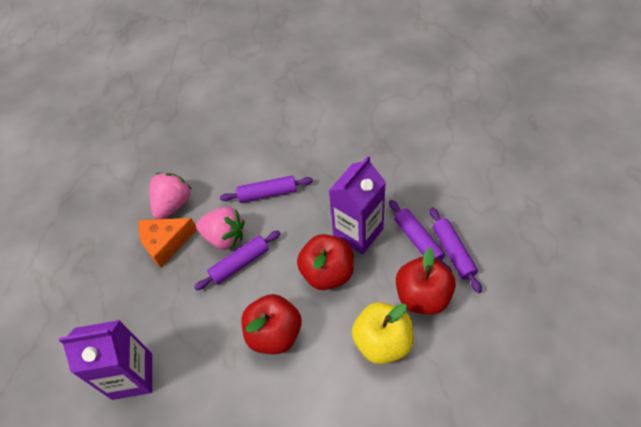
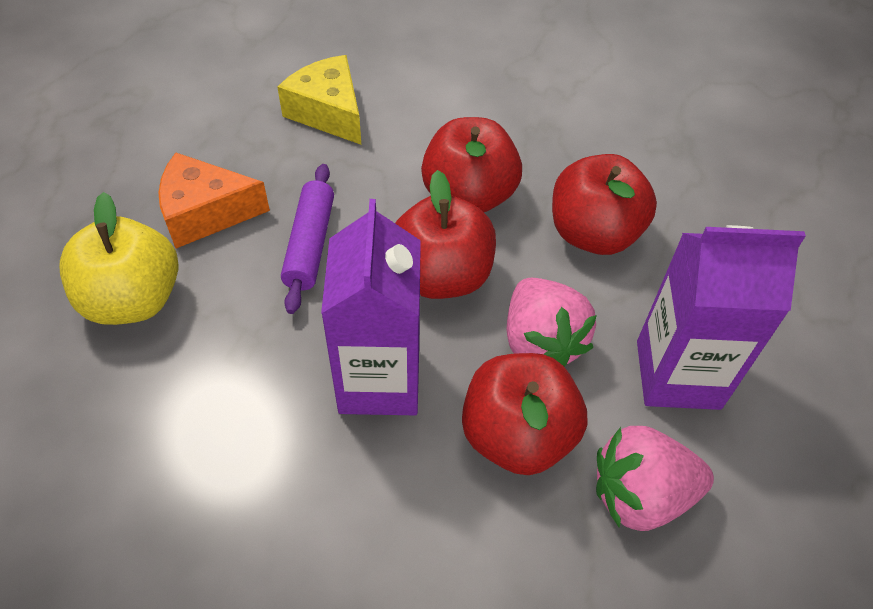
purple rolling pin: [194,230,281,290] [220,176,313,203] [389,200,452,272] [430,207,482,293] = 4 -> [281,164,334,314] = 1
red apple: [242,294,301,354] [297,234,354,290] [396,247,456,314] = 3 -> [395,170,496,299] [421,117,522,212] [462,353,588,475] [552,154,657,255] = 4
yellow cheese: none = 0 -> [277,55,361,145] = 1

